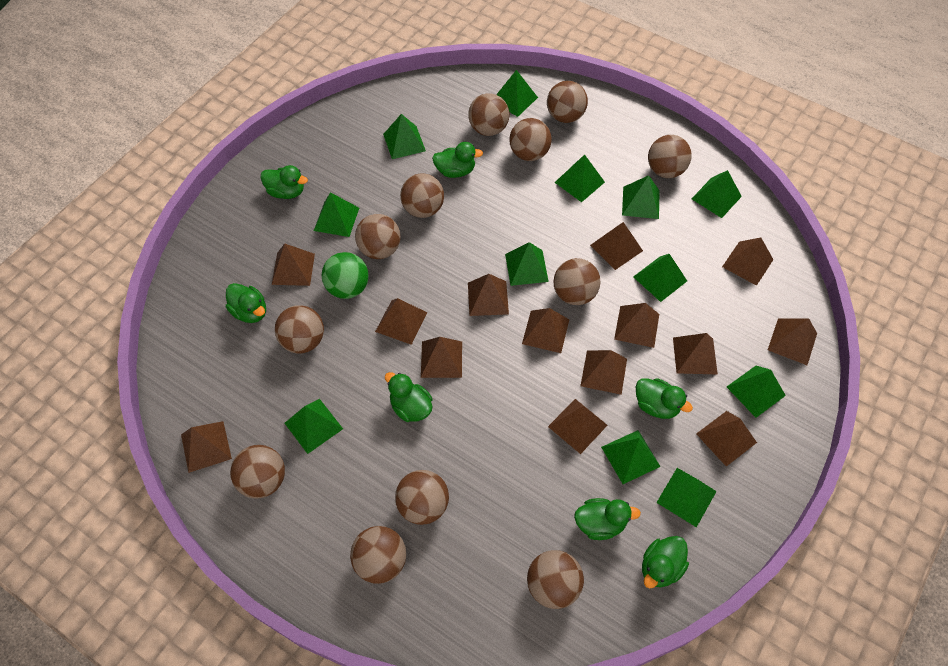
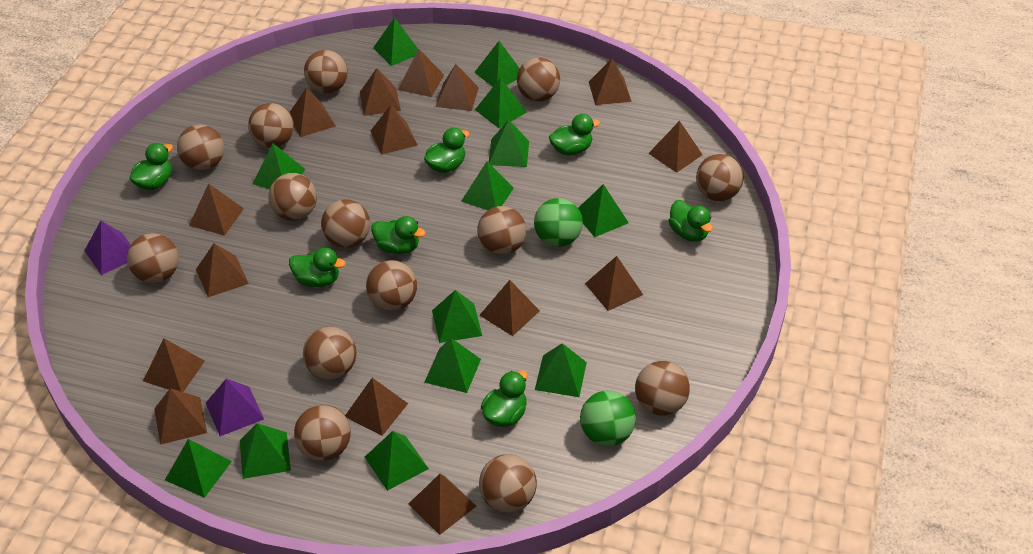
brown ball: [230,445,285,499] [275,305,324,353] [350,526,406,584] [355,214,401,259] [395,470,449,525] [400,174,444,218] [468,93,509,136] [509,118,552,161] [527,550,584,609] [547,81,588,123] [553,258,600,305] [648,135,692,178] = 12 -> [127,233,179,283] [177,124,224,171] [248,103,294,148] [268,173,317,220] [294,405,351,461] [303,326,356,380] [304,50,348,94] [321,199,370,248] [366,260,417,311] [477,206,526,255] [479,454,537,513] [517,58,560,102] [635,361,690,416] [696,154,744,201] = 14
brown pyramid: [181,421,232,473] [272,244,315,286] [375,298,427,345] [421,337,462,378] [468,274,509,316] [522,308,569,353] [548,399,608,454] [580,350,627,395] [590,222,643,270] [614,303,659,348] [673,333,718,375] [696,411,757,466] [722,238,774,286] [768,318,817,365] = 14 -> [143,338,205,392] [154,388,207,445] [189,183,244,236] [196,243,249,297] [290,87,336,137] [345,378,408,436] [360,68,401,116] [371,105,418,155] [398,49,444,97] [408,474,476,535] [436,64,479,111] [480,280,540,336] [585,256,643,311] [589,59,632,105] [648,121,702,173] = 15
green ball: [322,252,369,299] = 1 -> [534,198,583,247] [580,390,636,446] = 2
green pyramid: [285,399,343,454] [314,192,359,237] [383,114,426,159] [496,70,538,117] [505,242,549,286] [554,154,605,202] [601,430,661,484] [622,175,660,219] [633,254,687,302] [656,468,717,527] [691,170,742,218] [727,366,786,418] = 12 -> [165,439,232,498] [240,423,291,479] [252,143,306,189] [365,431,429,491] [373,17,418,66] [424,338,481,393] [432,290,482,343] [461,161,514,210] [474,41,520,87] [475,77,527,128] [489,120,529,167] [535,343,587,397] [578,184,629,237] = 13
purple pyramid: none = 0 -> [84,221,131,275] [206,379,264,436] = 2

